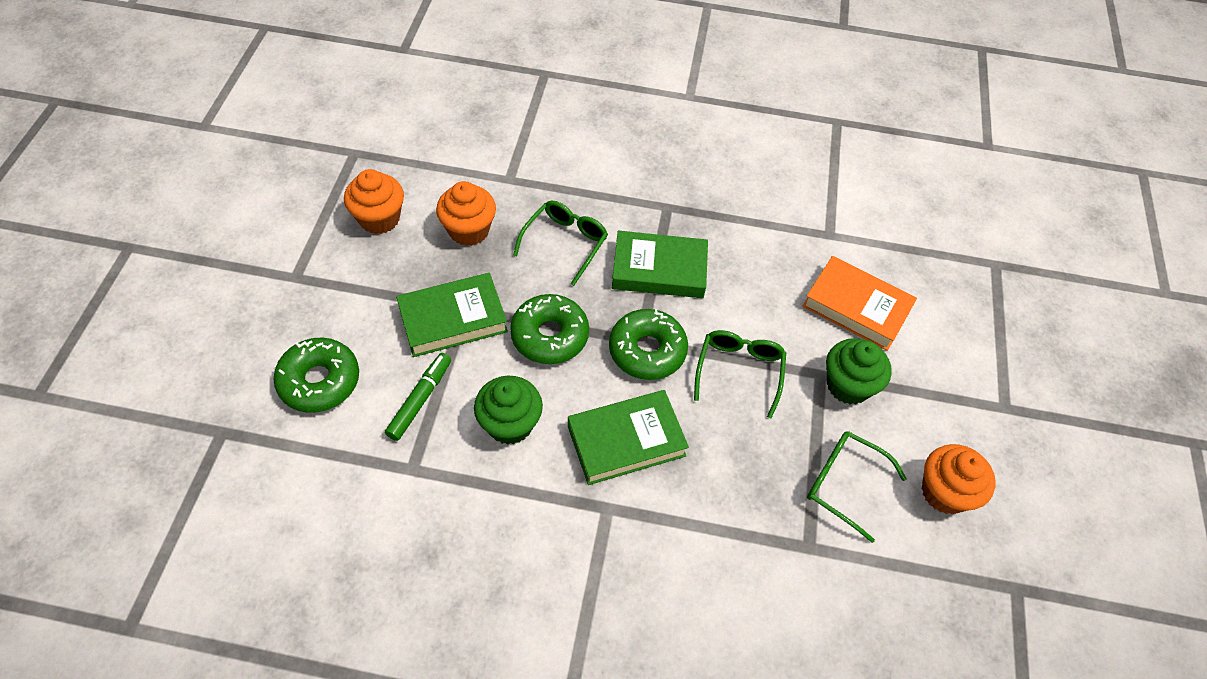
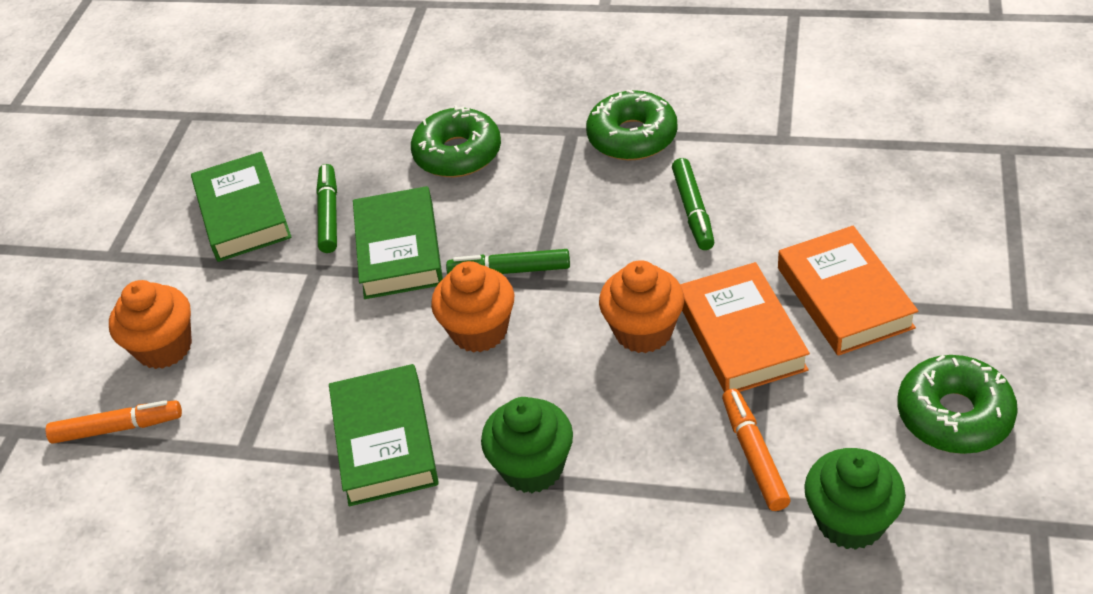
green glasses: [513,200,608,286] [694,330,786,418] [807,431,907,543] = 3 -> none = 0
green marker: [385,353,451,441] = 1 -> [316,164,337,253] [446,249,570,274] [672,158,715,250] = 3
orange book: [802,256,917,351] = 1 -> [680,262,810,392] [778,226,918,356] = 2
orange marker: none = 0 -> [46,400,182,444] [722,389,790,511] = 2

